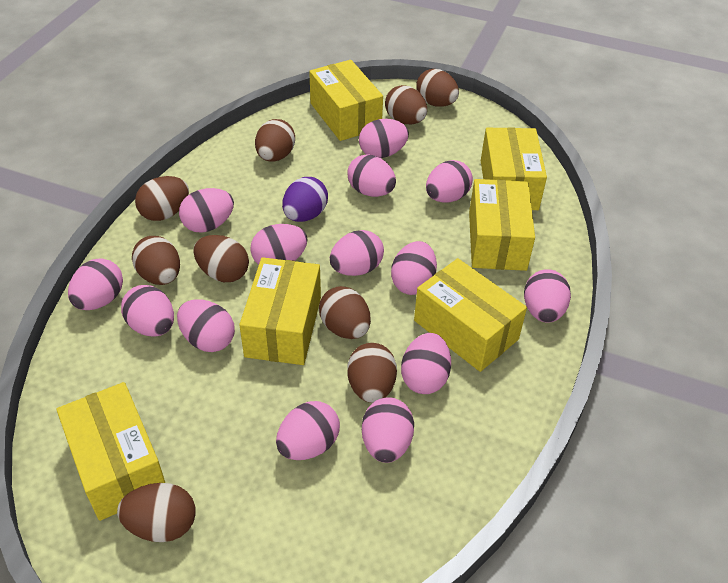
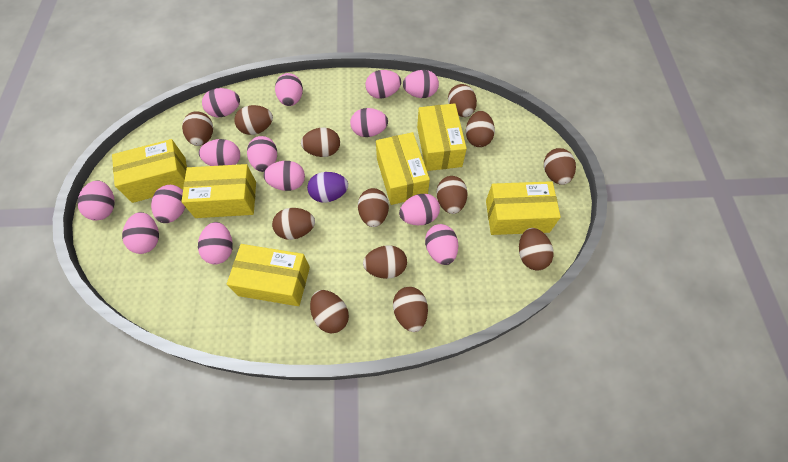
brown egg: [117,483,195,542] [132,236,180,285] [135,176,189,221] [193,235,249,282] [255,119,295,162] [319,286,371,339] [347,343,397,403] [385,85,427,124] [416,69,459,107] = 9 -> [182,111,213,146] [234,105,273,135] [272,208,315,240] [301,128,340,157] [310,290,349,333] [358,188,389,227] [363,245,407,279] [393,287,428,332] [436,176,468,214] [448,84,477,117] [466,111,495,147] [519,228,553,271] [544,148,576,185] = 13

